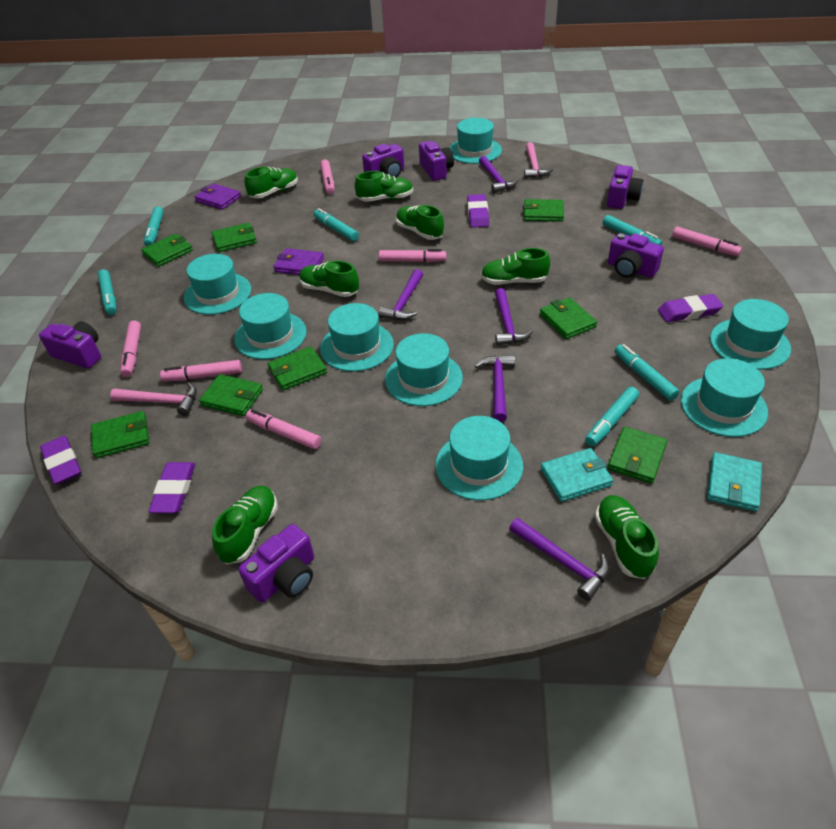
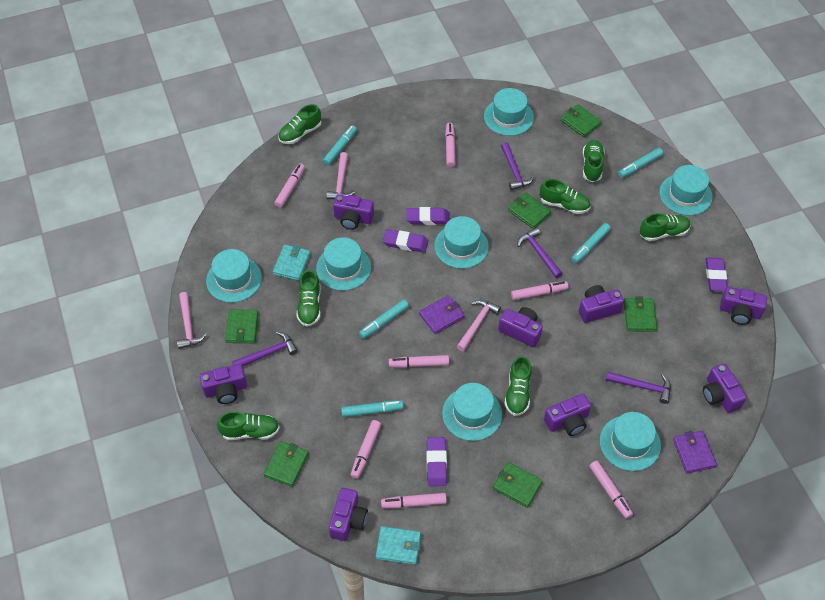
green wallet: [91,411,149,458] [141,234,193,267] [199,374,263,416] [212,223,257,252] [268,346,327,390] [523,199,564,222] [540,298,597,339] [608,427,667,484] = 8 -> [225,309,259,343] [264,441,309,487] [493,462,543,508] [508,193,551,229] [561,104,602,137] [624,296,657,332] = 6
pink hammer: [110,382,197,416] [524,142,553,178] = 2 -> [177,292,207,349] [326,152,355,199] [457,300,501,351] = 3
pink marker: [120,320,141,377] [160,360,242,381] [246,409,321,449] [320,159,335,195] [379,249,446,262] [672,226,742,256] = 6 -> [274,163,305,208] [350,420,381,479] [381,493,447,508] [389,355,449,368] [445,123,455,167] [511,281,569,300] [589,461,633,519] = 7
purple camera: [39,321,101,369] [238,524,314,603] [362,143,404,178] [419,141,454,181] [607,165,643,209] [608,233,664,278] = 6 -> [200,364,247,404] [329,488,368,541] [333,194,374,230] [498,307,543,347] [544,394,591,436] [579,285,624,323] [703,364,747,413] [720,287,767,325] = 8
purple hammer: [378,269,423,320] [475,355,515,422] [479,156,518,193] [495,288,533,345] [509,518,610,601] = 5 -> [232,332,298,366] [501,142,534,190] [517,227,563,278] [606,372,671,404] = 4
turquoise hat: [184,254,251,315] [234,293,307,359] [320,303,394,372] [385,333,463,406] [435,416,523,500] [449,118,502,164] [681,358,768,437] [710,299,791,370] = 8 -> [206,249,262,303] [316,237,371,291] [434,216,489,269] [442,383,502,441] [484,88,534,136] [600,412,661,471] [659,165,713,216] = 7
turquoise marker: [98,269,116,315] [144,206,164,246] [314,208,359,241] [585,387,639,446] [603,215,662,245] [615,344,679,401] = 6 -> [323,125,357,166] [341,400,404,417] [359,300,409,339] [571,223,611,263] [618,148,663,178] = 5

